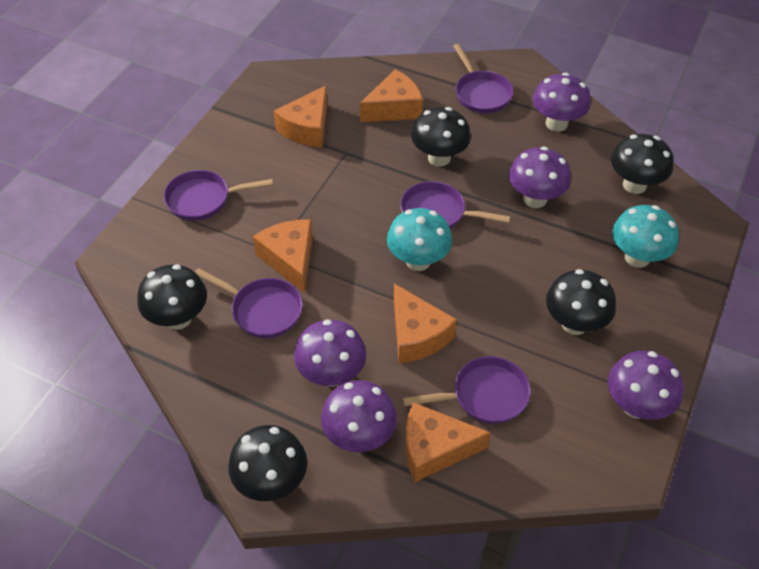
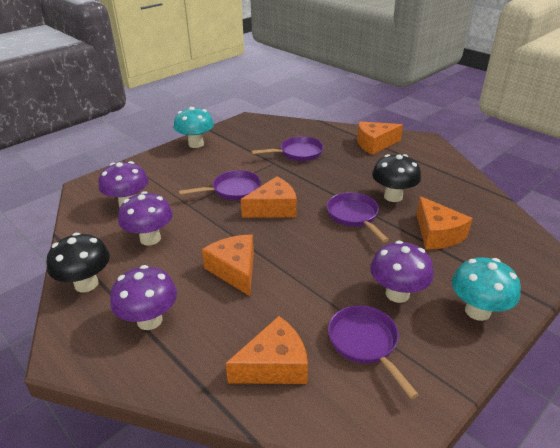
black mushroom: [137,264,207,330] [228,425,307,501] [411,107,471,167] [546,269,616,335] [611,134,673,194] = 5 -> [46,233,110,292] [372,154,421,202] = 2
purple mushroom: [294,319,366,387] [321,380,397,452] [509,147,571,208] [533,73,591,132] [608,351,684,420] = 5 -> [99,161,149,207] [110,265,177,330] [118,191,173,246] [370,241,434,303] = 4
purple pan: [164,170,273,221] [195,268,303,338] [400,181,511,229] [403,356,531,424] [453,44,514,113] = 5 -> [178,170,261,200] [251,136,324,161] [327,192,389,242] [328,305,419,399] = 4

